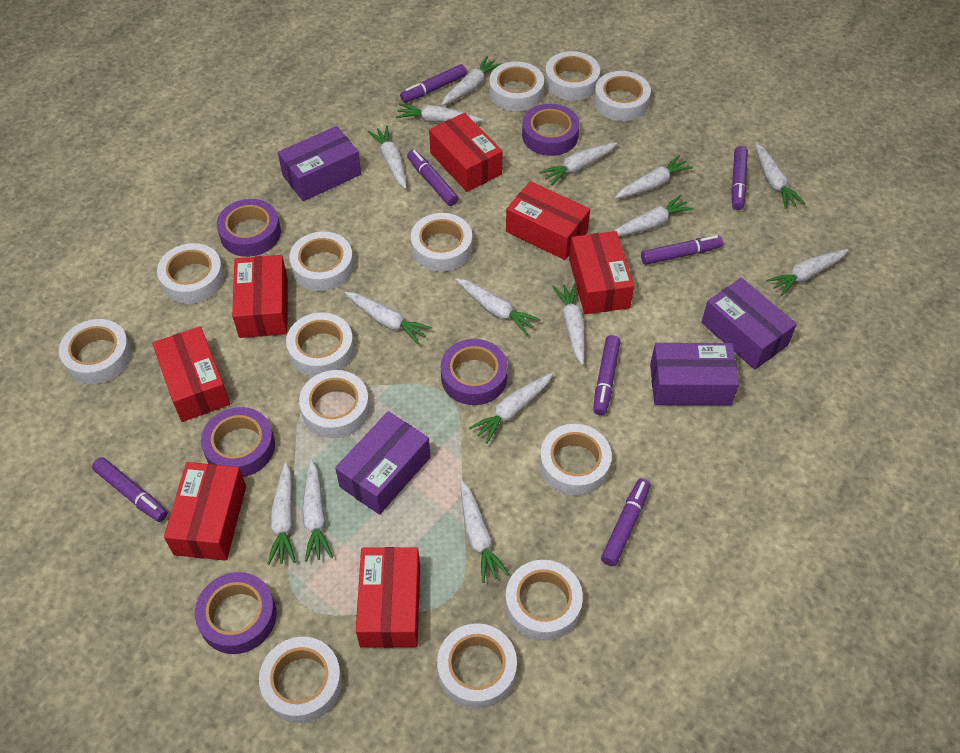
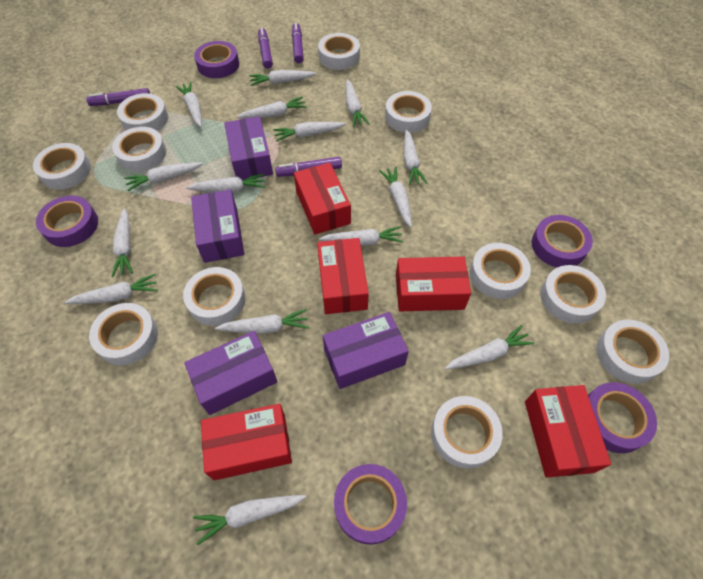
purple marker: [92,457,168,522] [400,64,467,103] [407,149,459,206] [593,335,621,415] [601,478,651,566] [641,235,723,265] [731,146,748,210] = 7 -> [86,88,150,106] [258,28,273,69] [275,157,342,177] [292,23,304,63] = 4
red box: [152,326,230,422] [164,462,246,561] [232,255,287,338] [356,547,420,648] [429,113,503,192] [506,181,590,260] [569,231,634,314] = 7 -> [201,404,292,480] [294,163,351,234] [317,238,369,314] [396,256,471,311] [525,385,611,478] = 5
white tape: [59,319,132,384] [157,243,224,304] [259,637,342,723] [286,312,354,377] [289,232,354,291] [299,370,370,438] [411,213,472,272] [437,623,517,709] [489,61,544,111] [505,560,583,641] [540,424,612,496] [545,51,600,101] [594,71,651,121] = 13 -> [33,143,91,189] [89,303,158,365] [112,127,166,172] [117,93,168,131] [183,267,246,326] [318,33,360,70] [385,91,432,133] [431,396,503,469] [470,243,531,299] [540,265,606,324] [596,320,669,384] = 11

